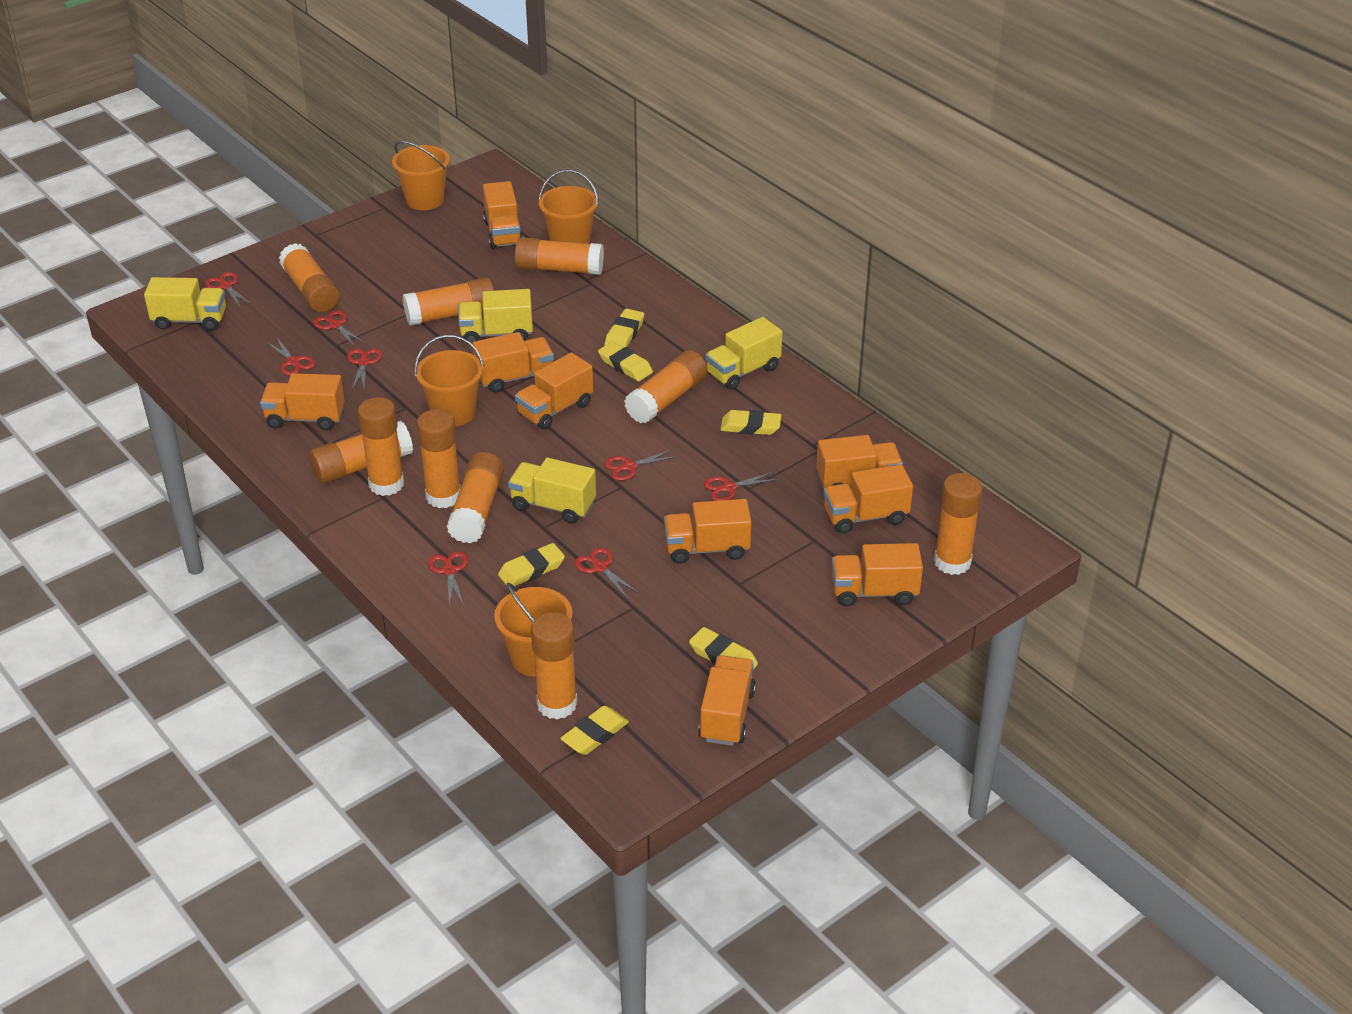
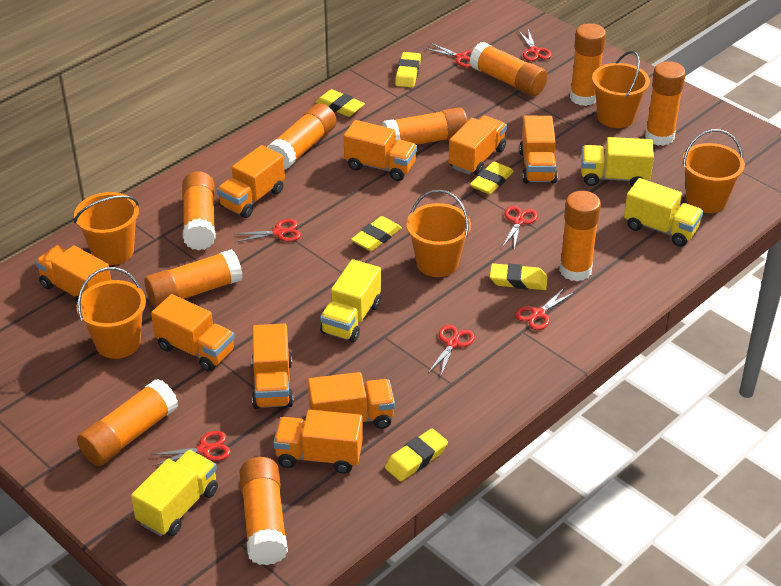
orange bucket: [392,141,450,210] [415,335,484,427] [494,582,572,677] [539,170,598,244] = 4 -> [74,192,139,265] [77,267,146,359] [406,190,471,277] [592,51,650,128] [682,129,745,213] = 5
red scissors: [205,272,252,307] [265,336,315,376] [313,310,365,347] [347,349,382,391] [428,551,468,607] [574,547,639,598] [605,449,678,481] [704,472,779,501] = 8 -> [151,431,231,466] [234,219,301,243] [425,43,472,68] [428,325,475,378] [503,206,538,249] [515,287,575,330] [518,29,552,61] = 7

